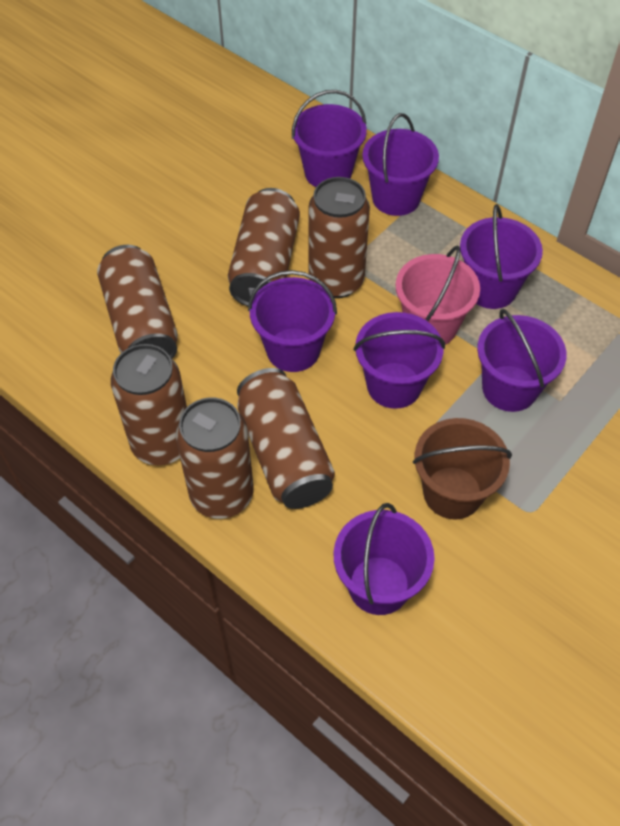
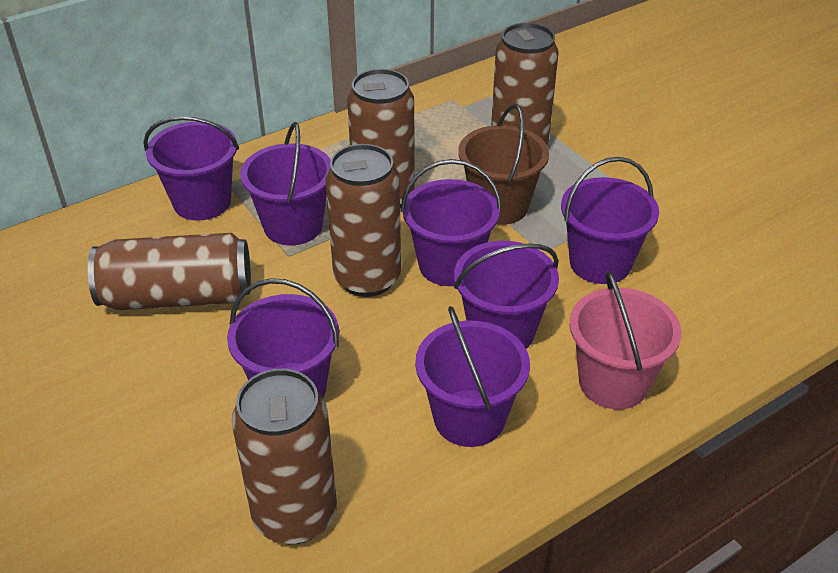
brown can: [97,245,178,359] [111,344,187,465] [176,397,254,519] [228,188,300,306] [237,368,335,509] [308,177,370,298] = 6 -> [88,233,251,310] [232,369,337,544] [325,144,401,297] [347,69,415,208] [491,23,559,144] = 5

